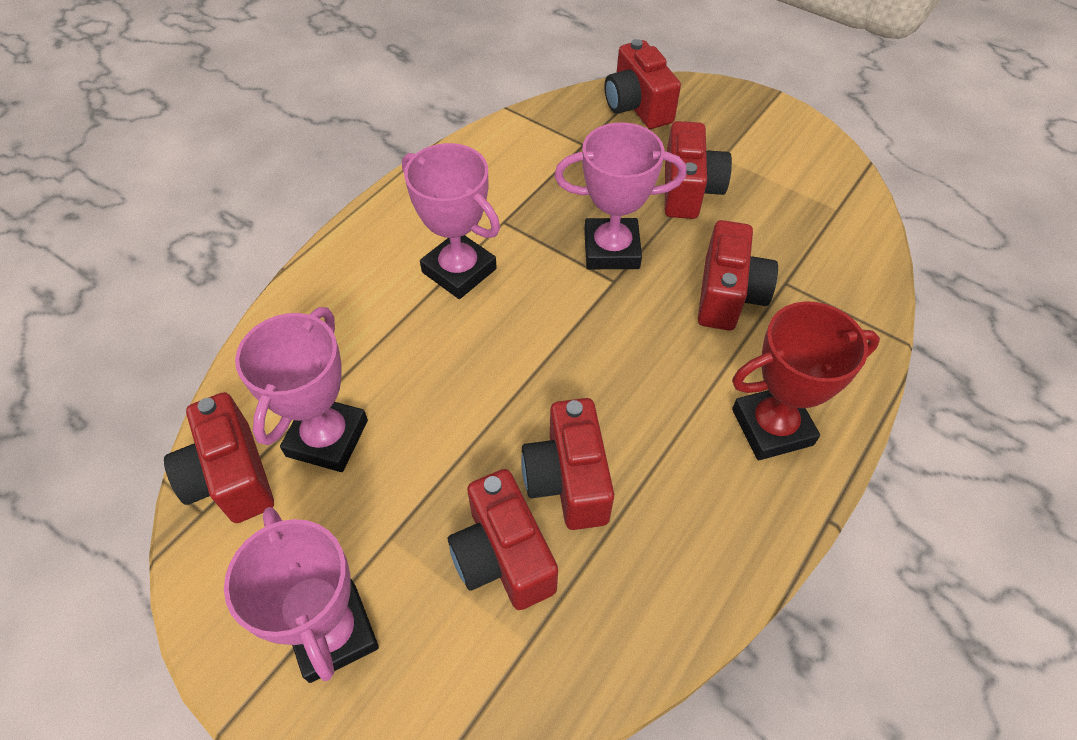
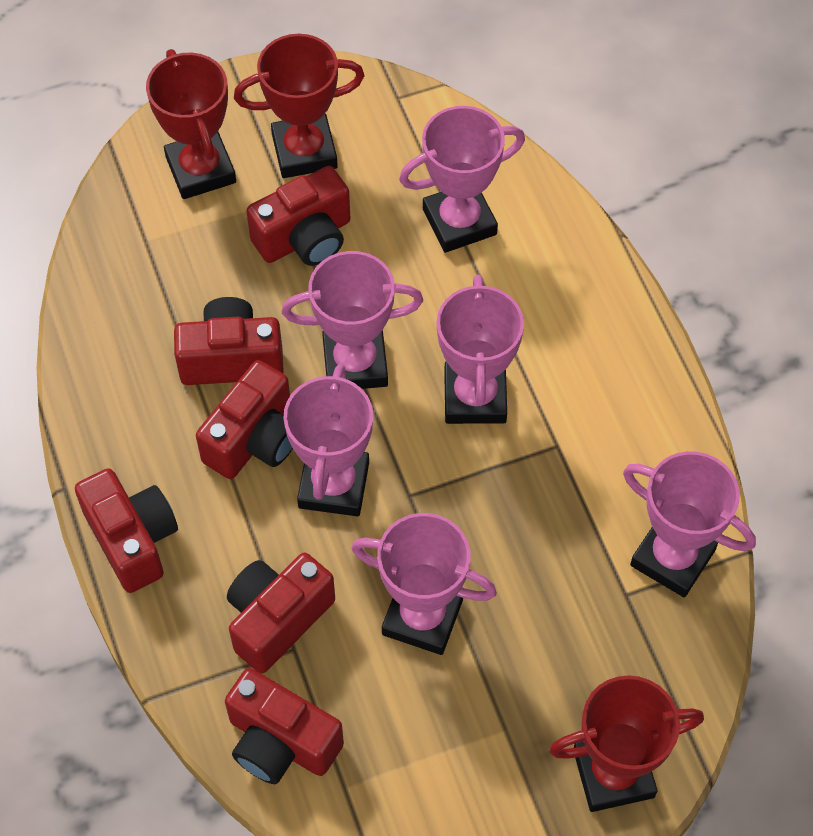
pink trophy: [224,507,379,683] [235,307,368,472] [402,143,500,299] [554,122,686,269] = 4 -> [282,251,423,389] [283,364,373,516] [351,513,497,655] [399,106,525,253] [437,275,524,424] [623,451,756,597] = 6
red trophy: [732,301,880,460] = 1 -> [146,49,236,199] [234,34,364,178] [549,675,704,812] = 3

